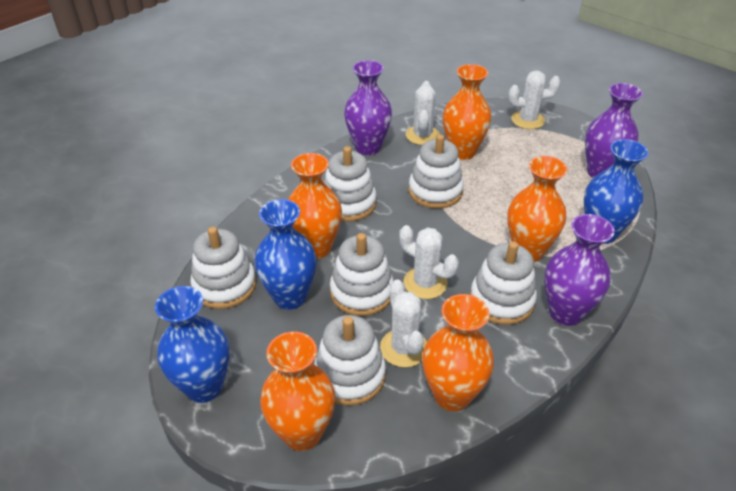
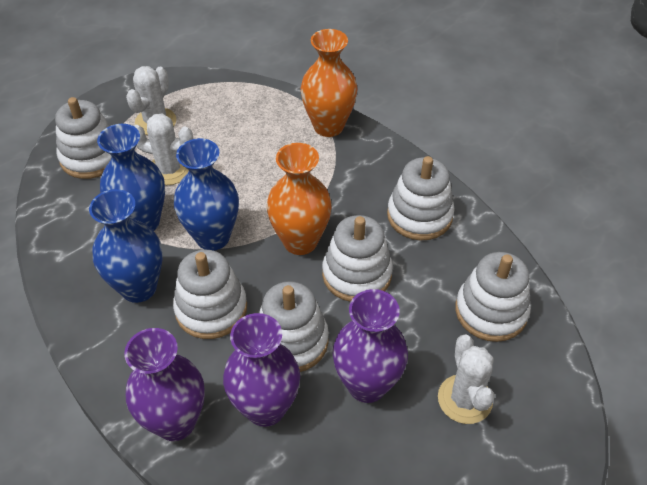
orange vase: [260,331,335,451] [288,153,342,259] [422,294,494,411] [443,64,491,160] [507,156,567,262] = 5 -> [267,143,332,255] [301,29,357,137] = 2
white cactus: [380,279,427,368] [399,225,459,299] [406,81,440,145] [508,70,561,129] = 4 -> [126,66,176,135] [134,114,193,185] [438,334,494,424] = 3

